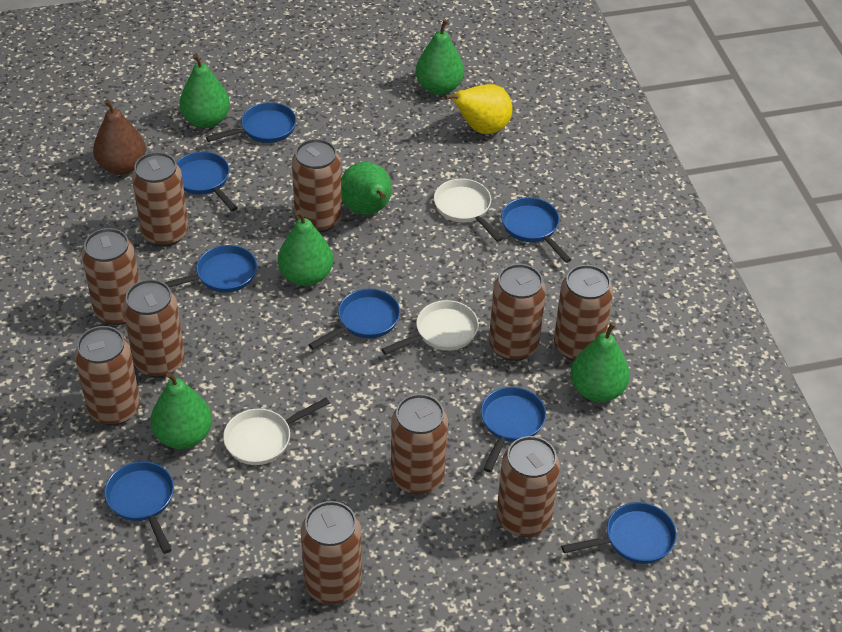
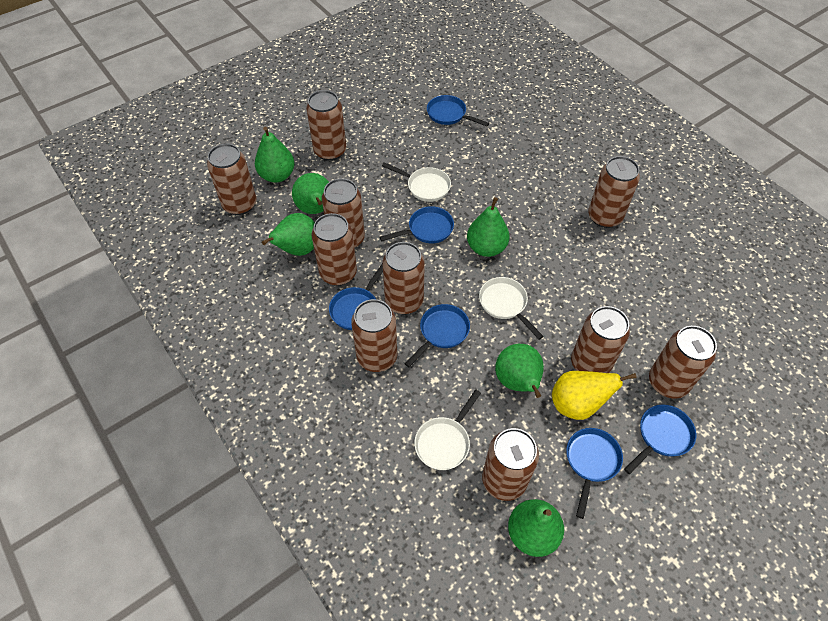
blue pan: [104,461,174,554] [165,245,257,293] [176,152,237,211] [206,102,296,143] [308,289,400,350] [481,387,546,472] [501,197,572,263] [561,502,677,564] = 8 -> [329,264,383,330] [380,206,454,243] [404,304,470,367] [427,95,489,127] [566,428,623,519] [624,405,696,474] = 6
brown pear: [93,99,146,175] = 1 -> none = 0

